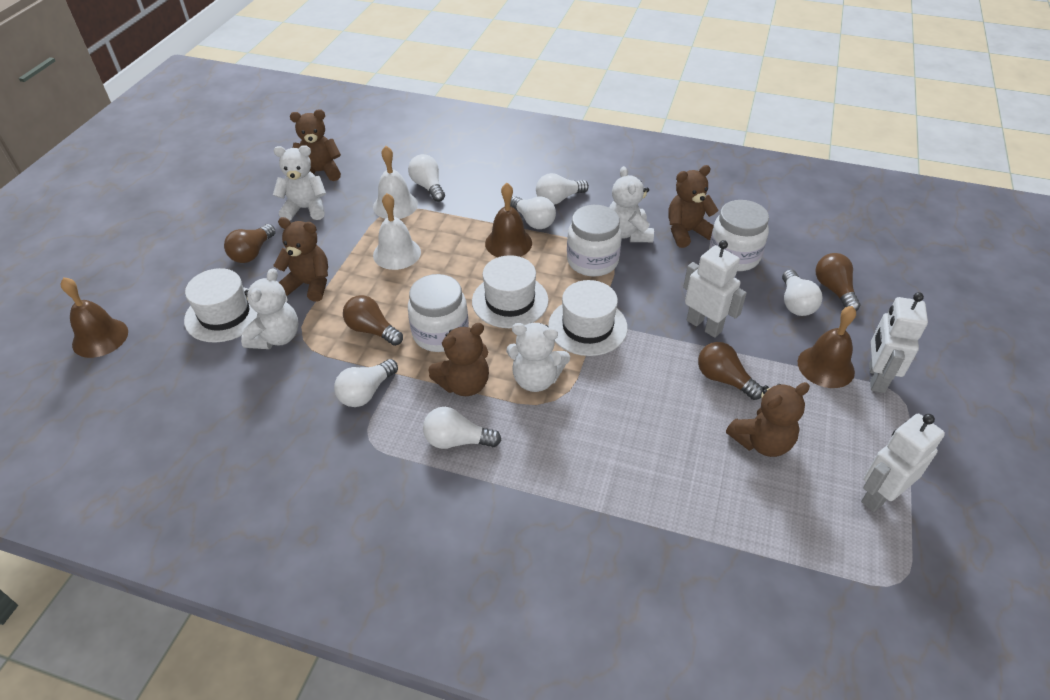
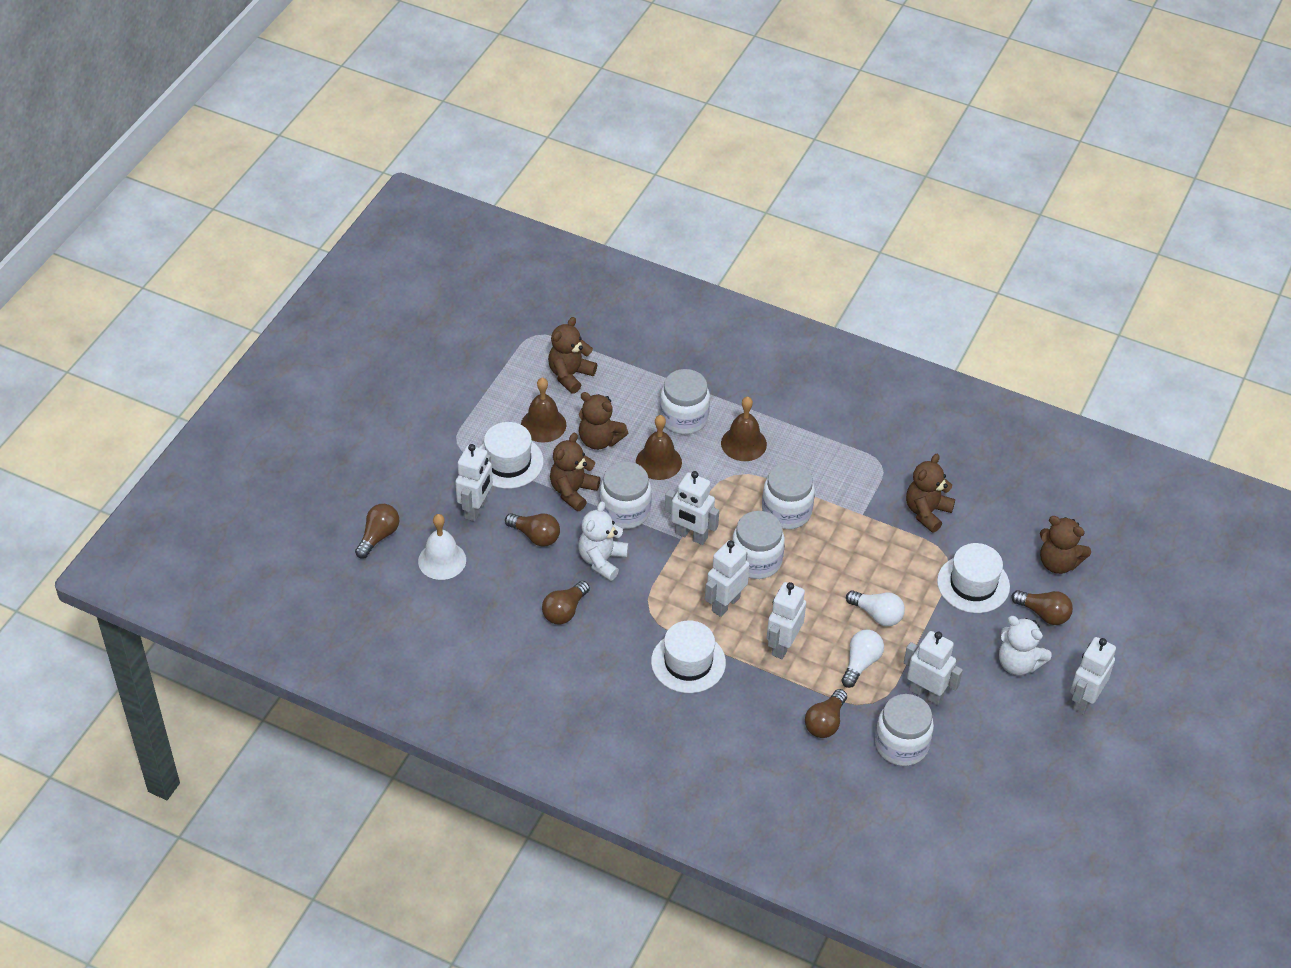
brown light bulb: [224,224,276,263] [343,295,403,346] [698,342,763,400] [815,253,861,311] = 4 -> [355,504,399,559] [505,513,560,547] [542,581,590,625] [805,689,847,738] [1011,590,1073,625] = 5
white bell: [373,146,418,219] [373,193,421,270] = 2 -> [418,514,466,580] = 1
white jar: [408,274,469,352] [567,205,622,277] [709,200,769,271] = 3 -> [600,461,652,529] [660,369,710,434] [732,511,785,579] [762,462,815,529] [875,694,934,766] = 5
white light bulb: [334,359,398,407] [408,154,445,202] [423,407,502,449] [510,196,556,229] [536,173,589,205] [782,269,822,316] = 6 -> [841,629,884,688] [846,590,905,626] = 2
white robot: [683,240,747,338] [861,414,945,512] [869,292,928,393] = 3 -> [455,444,493,521] [665,471,719,545] [705,540,750,617] [767,582,806,659] [904,631,963,706] [1070,637,1116,714] = 6
white teddy bear: [241,268,299,349] [273,145,326,221] [506,323,570,392] [609,166,654,242] = 4 -> [578,501,629,581] [999,616,1052,676] = 2

